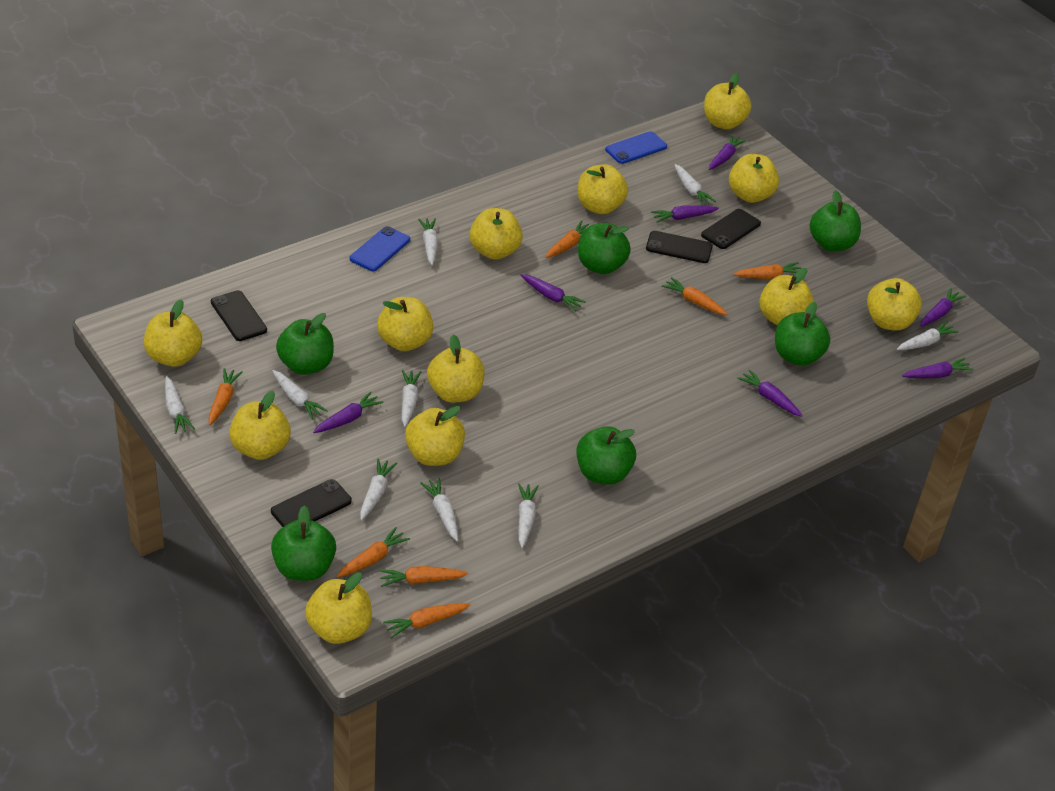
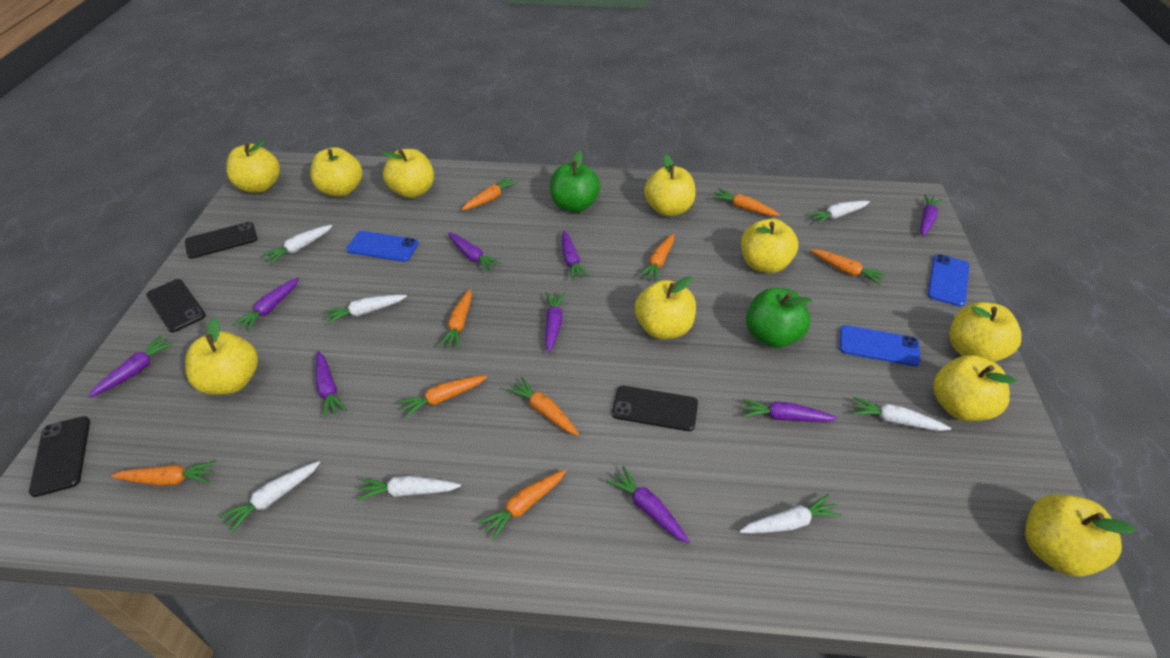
blue phone: [350,226,410,271] [605,131,667,164] = 2 -> [346,231,419,262] [839,325,921,366] [927,254,970,307] = 3
green apple: [271,505,336,581] [276,313,334,375] [576,426,636,485] [578,223,631,274] [775,302,830,366] [810,190,861,251] = 6 -> [550,151,600,213] [746,288,812,348] = 2
orange carrot: [208,368,243,425] [336,527,410,578] [379,566,468,587] [383,603,471,638] [545,220,589,258] [662,277,728,315] [733,262,801,279] = 7 -> [111,461,217,486] [397,375,487,418] [439,289,472,349] [461,176,518,210] [477,470,566,541] [506,377,579,435] [639,234,674,282] [712,189,780,216] [810,249,887,285] = 9
purple carrot: [313,392,383,433] [521,274,585,312] [651,205,719,223] [709,134,747,170] [737,370,803,417] [902,358,974,378] [920,288,966,327] = 7 -> [88,335,174,398] [233,277,299,332] [315,351,347,419] [447,232,501,272] [546,292,565,353] [562,230,589,280] [606,466,690,544] [742,399,837,422] [920,194,942,236] = 9
white carrot: [165,376,195,434] [273,370,328,420] [360,458,397,520] [402,370,421,427] [418,218,438,265] [420,478,458,541] [518,483,539,548] [674,164,716,206] [897,321,959,350] = 9 -> [219,461,320,534] [262,225,332,264] [324,295,407,325] [356,476,461,501] [740,494,842,534] [807,201,870,224] [852,397,951,431] = 7
yellow apple: [144,299,202,367] [229,391,291,460] [305,572,372,644] [377,297,433,351] [405,406,465,466] [427,334,485,403] [470,208,523,260] [578,165,628,214] [704,73,751,129] [729,154,779,203] [759,268,814,325] [867,278,922,331] = 12 -> [185,317,258,395] [226,140,280,193] [310,147,362,197] [382,149,434,198] [635,276,696,339] [644,155,696,216] [741,219,798,273] [933,355,1016,421] [949,302,1021,362] [1025,494,1136,577] = 10

